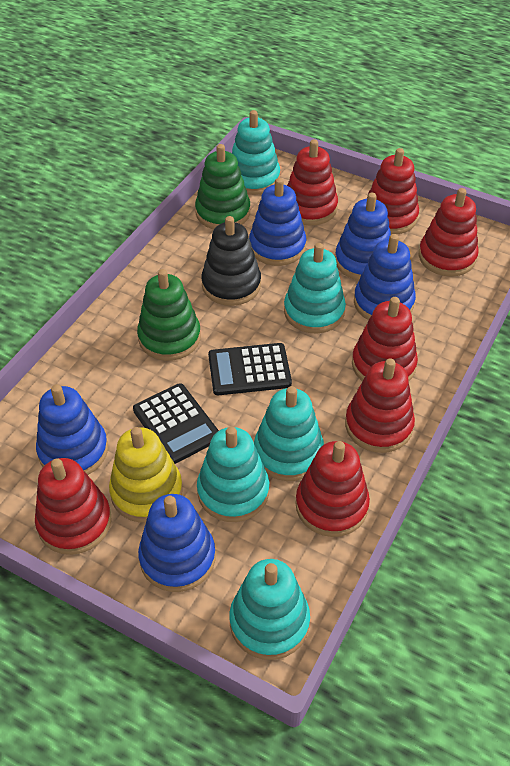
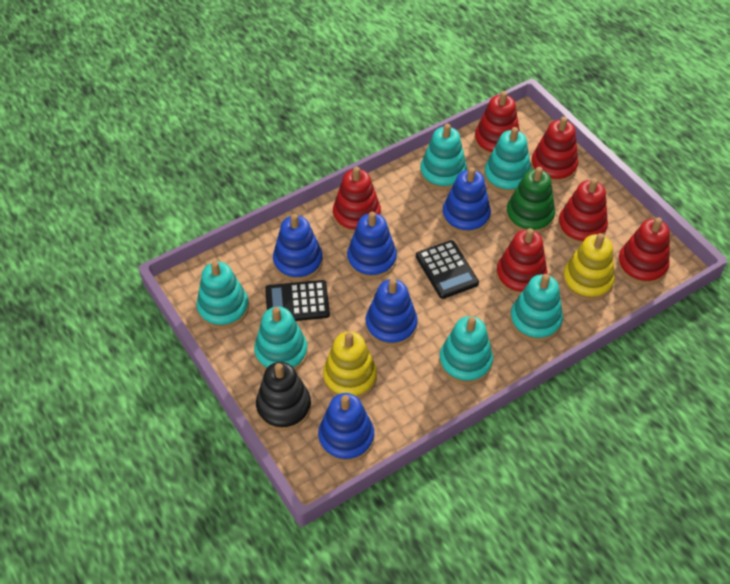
green stacking toy: [137,269,201,361] [195,144,250,229] = 2 -> [506,167,555,233] = 1
red stacking toy: [35,458,112,555] [287,139,338,226] [296,441,370,537] [345,358,415,453] [352,297,418,381] [366,148,419,234] [419,188,479,277] = 7 -> [333,167,381,234] [474,91,520,156] [496,228,547,296] [531,117,578,183] [558,178,608,245] [617,218,670,285] = 6
turquoise stacking toy: [197,427,269,522] [229,559,310,660] [232,110,280,195] [254,386,324,481] [284,243,346,334] = 5 -> [196,261,249,329] [254,307,308,371] [420,124,467,191] [439,316,493,385] [484,127,531,194] [510,274,563,342] = 6
yellow stacking toy: [109,427,183,522] = 1 -> [323,331,377,399] [562,233,615,301] = 2

